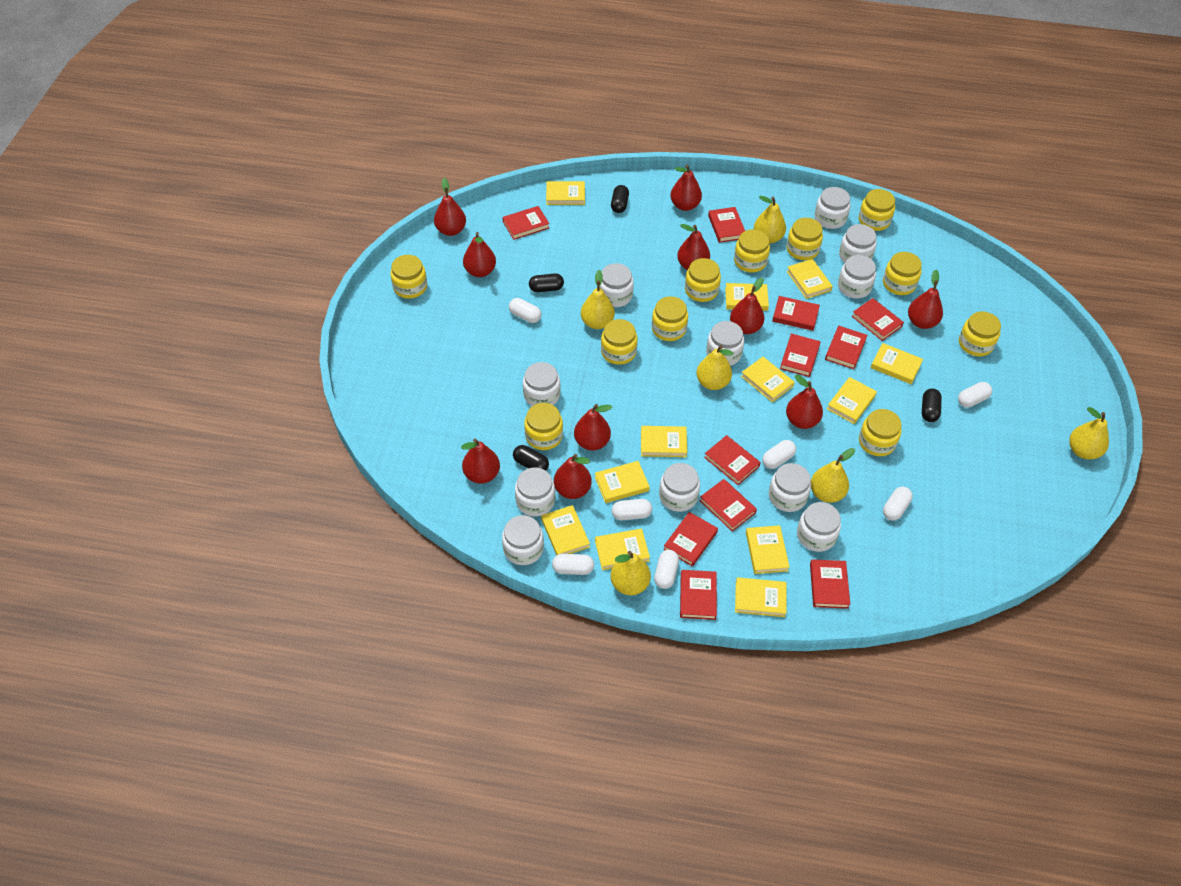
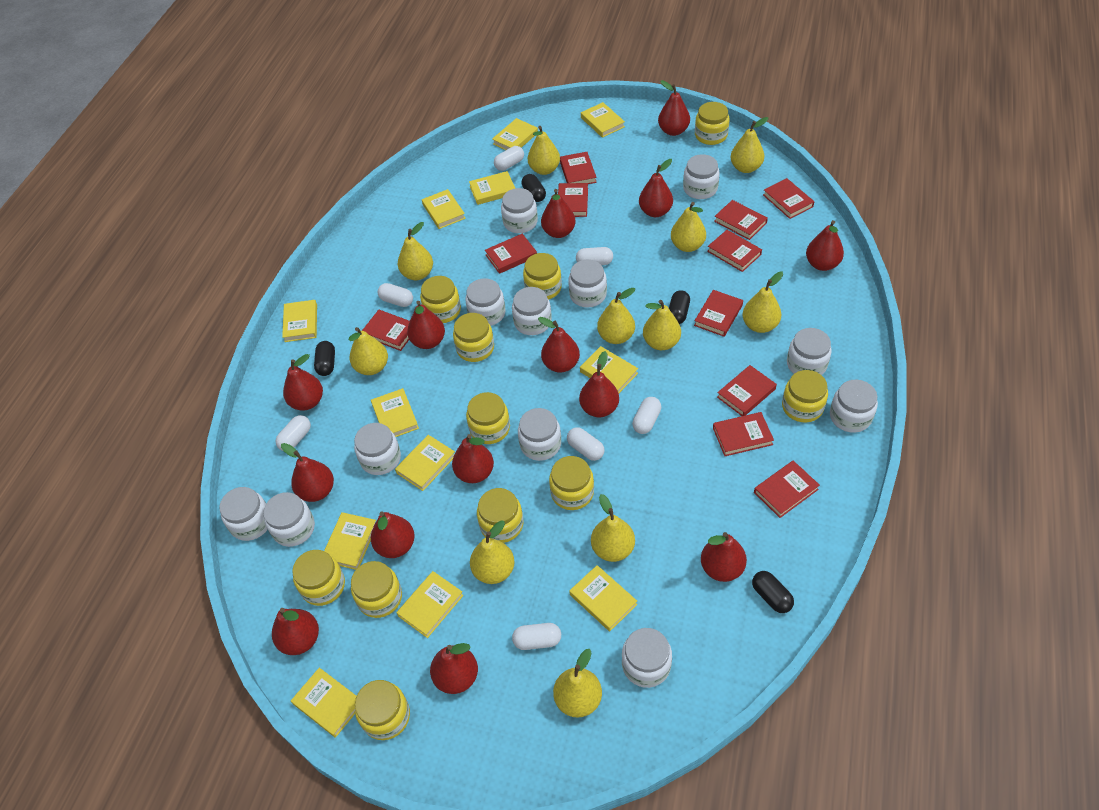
red pear: [434,178,466,236] [461,438,500,484] [463,232,496,277] [554,454,592,499] [574,404,612,451] [670,165,702,211] [677,224,710,270] [730,278,765,334] [786,375,823,429] [908,270,943,329] = 10 -> [272,608,319,655] [281,443,334,502] [283,354,323,411] [371,511,415,558] [407,301,445,349] [430,643,478,694] [452,434,494,483] [538,317,580,373] [541,189,576,238] [579,351,619,417] [639,159,673,217] [658,80,690,136] [701,532,747,582] [806,220,844,271] = 14
white jar: [502,515,544,565] [515,467,555,516] [523,362,560,406] [599,263,634,307] [659,463,700,512] [706,321,744,366] [769,463,811,512] [797,502,841,552] [815,187,851,229] [838,255,876,299] [839,224,877,263] = 11 -> [219,487,267,541] [263,492,315,547] [354,423,401,475] [465,278,505,326] [501,188,538,233] [512,287,552,335] [518,408,561,461] [568,260,607,308] [622,628,672,688] [683,154,720,199] [787,328,832,375] [830,380,878,433] = 12
yellow pear: [581,270,615,329] [610,551,651,595] [696,345,733,390] [754,196,786,244] [811,448,855,503] [1069,407,1109,460] = 6 -> [349,327,388,375] [398,222,433,280] [470,520,514,584] [528,126,560,175] [553,649,602,718] [591,494,635,562] [597,288,635,344] [643,300,681,350] [671,202,706,252] [730,117,768,173] [743,271,783,333] = 11

